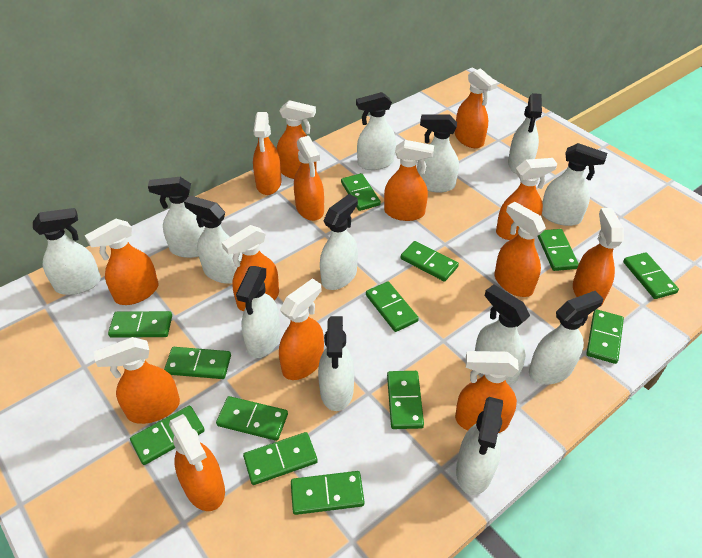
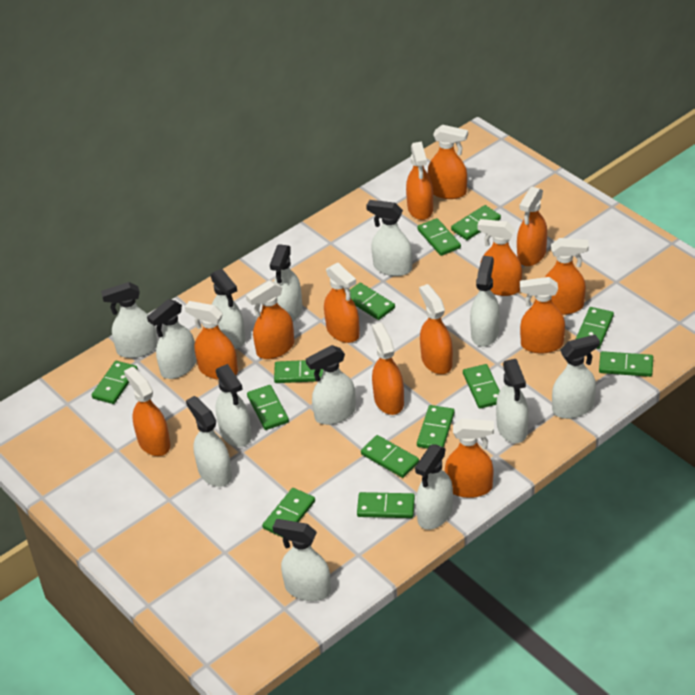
orange spray bottle: [85,219,158,305] [94,337,180,424] [169,414,225,511] [222,225,279,311] [253,112,281,195] [277,100,316,179] [279,278,324,380] [294,136,324,221] [384,140,434,221] [455,68,497,148] [455,351,519,433] [495,202,546,297] [496,158,557,240] [573,208,624,307] = 14 -> [124,366,170,456] [185,301,238,380] [246,280,294,359] [324,263,360,343] [372,323,404,415] [406,142,433,220] [419,284,453,374] [428,125,468,199] [445,419,494,498] [478,219,522,296] [517,187,547,266] [520,277,565,353] [545,238,589,315] = 13

